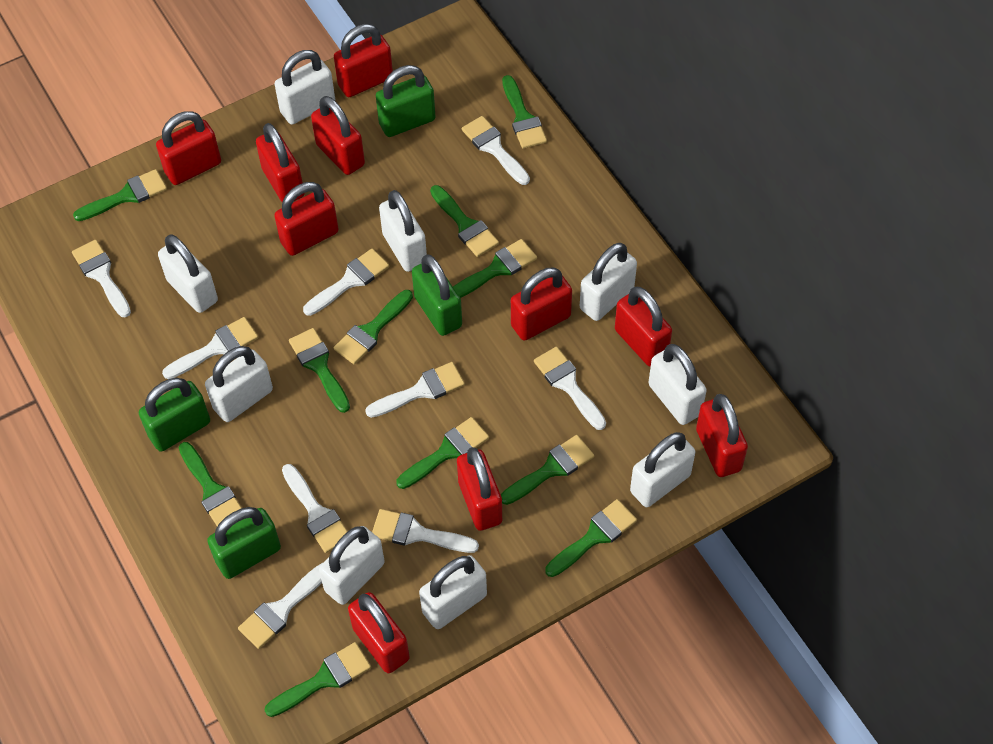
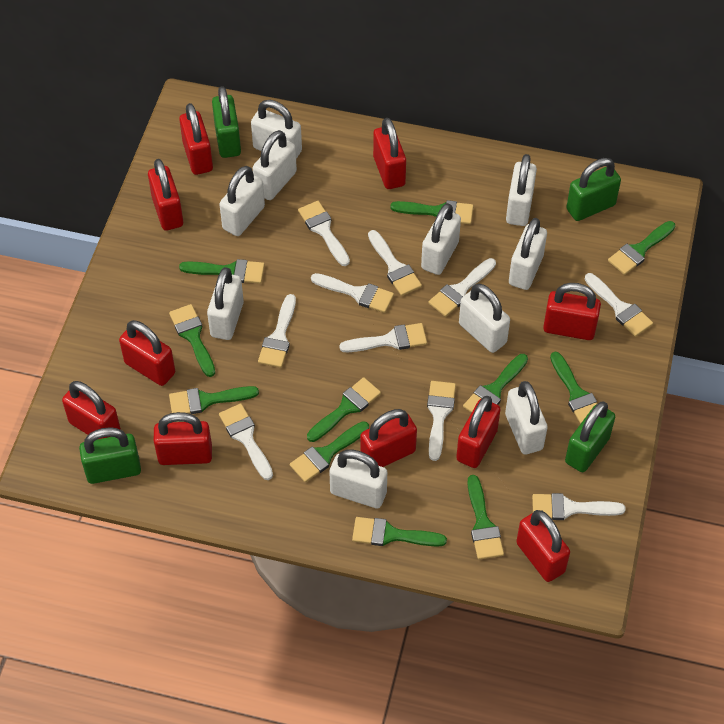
white brush: [72,240,131,317] [162,317,258,379] [238,563,323,649] [282,464,348,553] [303,248,389,316] [365,362,465,418] [372,509,479,553] [462,116,530,185] [534,347,606,430] = 9 -> [219,403,273,480] [258,294,296,368] [298,201,350,266] [311,273,394,313] [339,323,427,352] [368,230,422,296] [427,381,456,461] [428,258,496,317] [532,493,626,520] [584,273,653,337] = 10
white padlock: [158,235,218,313] [205,346,273,422] [275,50,335,124] [319,526,385,605] [379,190,427,272] [419,555,487,629] [580,243,637,321] [630,432,695,507] [648,344,707,425] = 9 -> [207,267,244,340] [219,166,265,236] [251,100,302,159] [253,130,297,200] [329,449,387,508] [421,203,461,275] [459,284,510,353] [505,381,548,455] [506,154,537,226] [509,218,547,290] = 10

